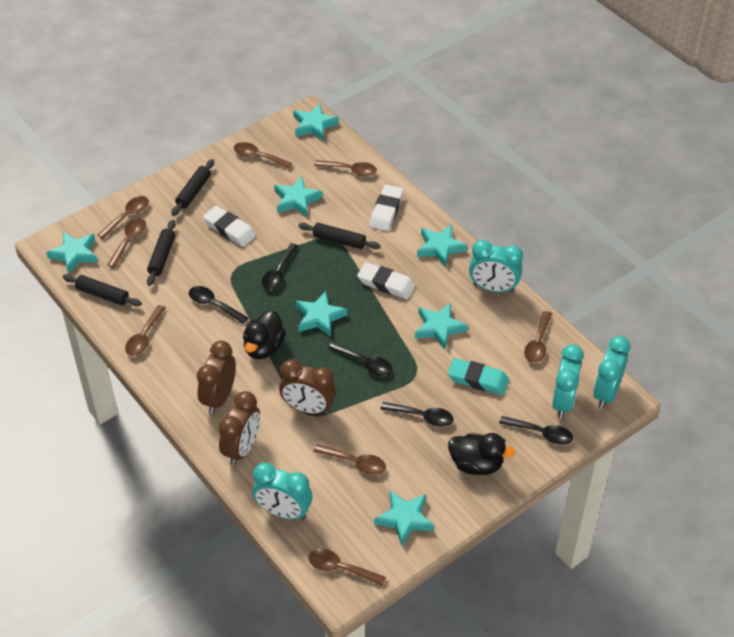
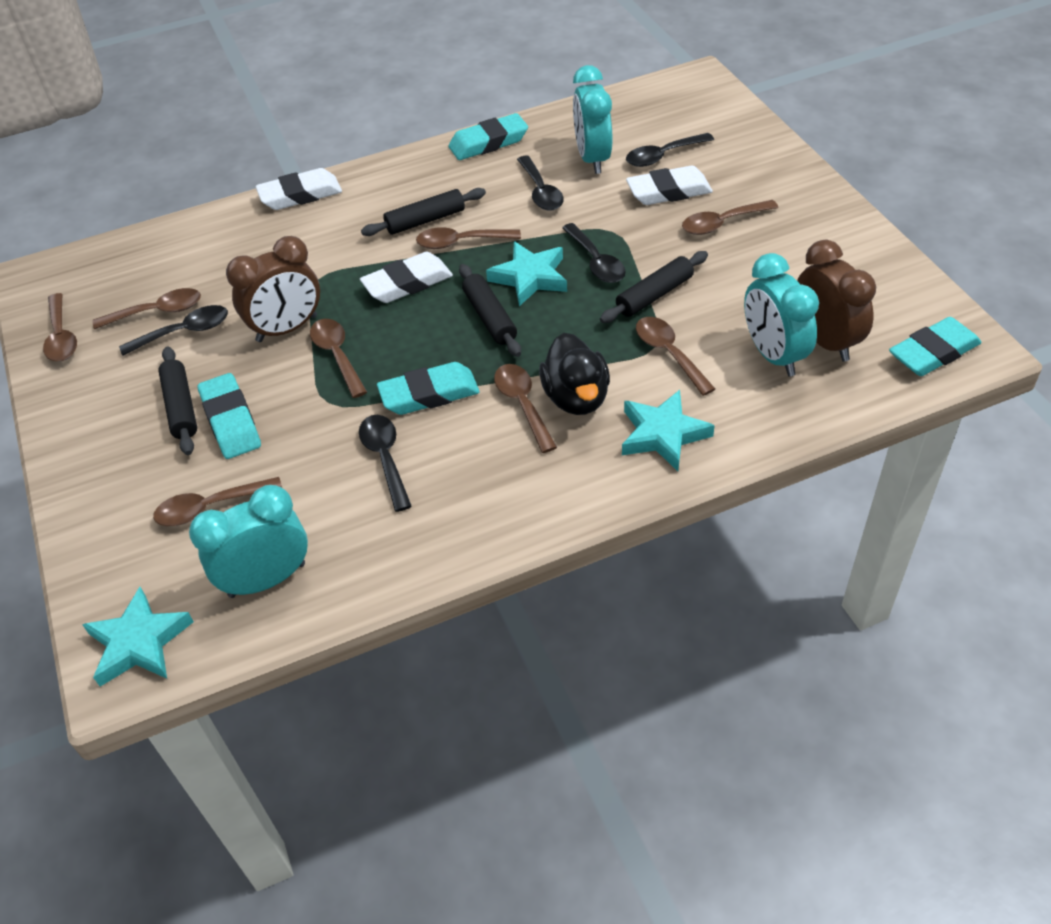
black duck: [243,310,286,359] [448,433,515,475] = 2 -> [539,333,610,415] = 1
brown clock: [197,341,236,414] [219,391,260,465] [279,359,336,415] = 3 -> [226,236,320,342] [797,240,876,362] = 2
turquoise clock: [252,462,313,520] [469,240,523,293] [552,344,584,418] [593,336,631,408] = 4 -> [189,485,308,598] [573,65,612,174] [744,253,819,376] = 3
turquoise eraser: [448,358,509,395] = 1 -> [198,373,261,459] [377,362,480,415] [449,113,528,160] [889,317,982,376] = 4
turquoise star: [46,231,98,274] [274,177,323,216] [293,104,339,141] [296,291,348,337] [374,491,434,546] [415,303,468,349] [417,225,467,267] = 7 -> [82,587,194,687] [486,241,567,306] [622,390,715,471] = 3

